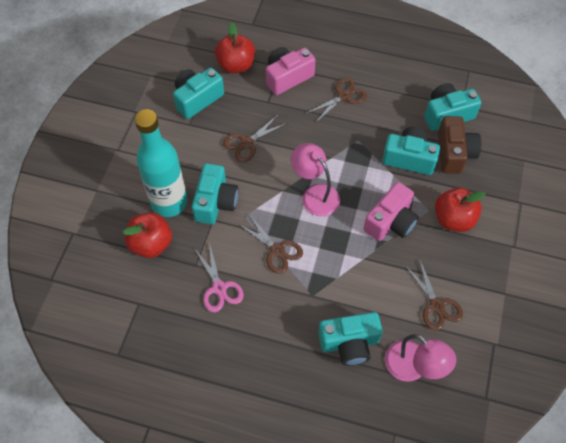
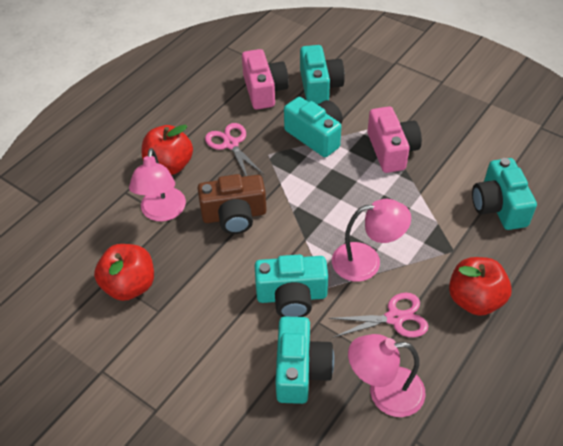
brown scissors: [223,115,287,162] [237,214,303,274] [306,77,367,122] [405,258,463,330] = 4 -> none = 0
pink lamp: [291,143,340,216] [385,334,456,382] = 2 -> [129,148,186,222] [332,199,411,282] [348,334,426,417] = 3
pink scissors: [194,242,244,312] = 1 -> [205,123,263,176] [329,293,428,338] = 2
turquoise bottle: [135,109,188,217] = 1 -> none = 0

